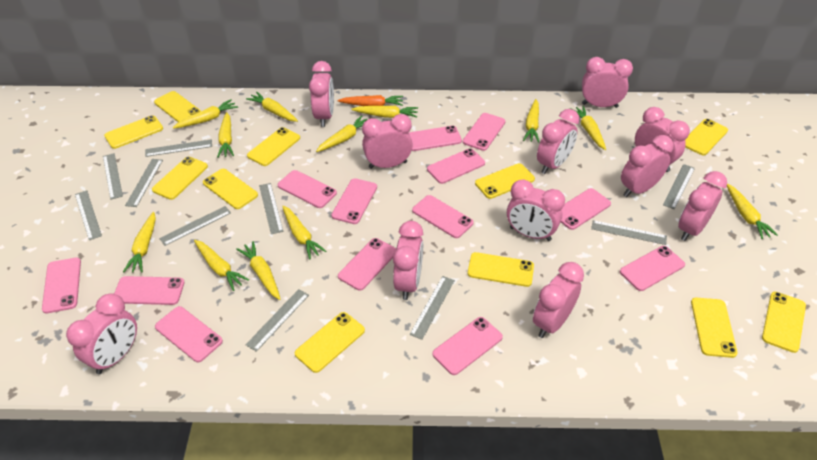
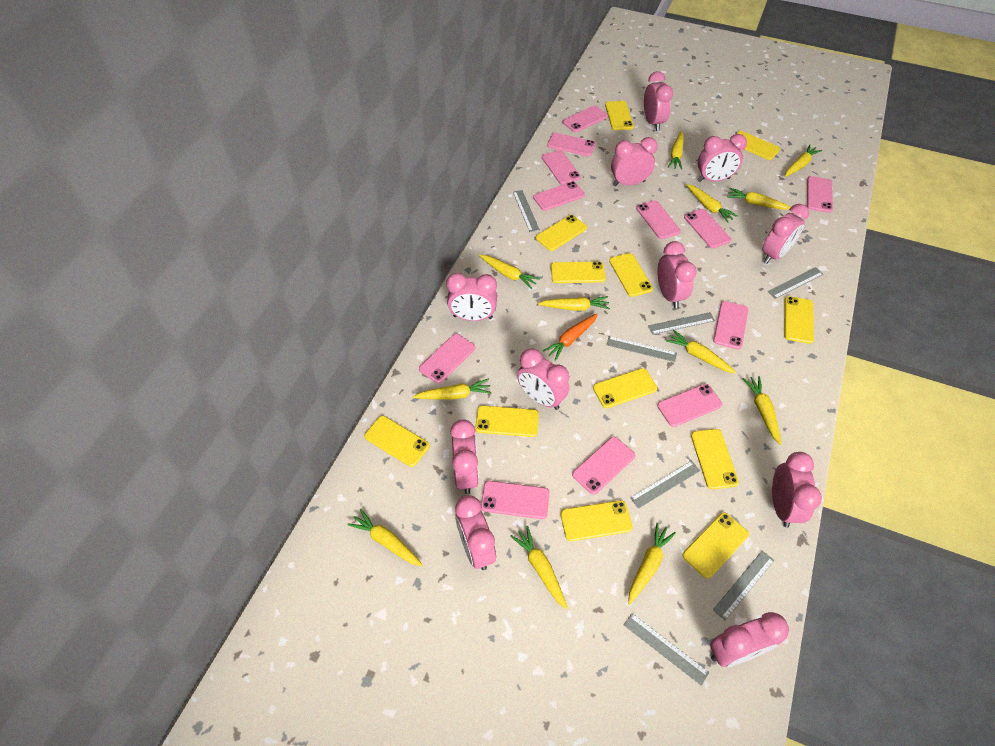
grey ruler: [75,190,102,240] [103,153,123,200] [125,159,163,207] [145,139,212,157] [159,206,231,246] [246,289,309,352] [259,183,283,234] [409,276,455,340] [591,220,667,245] [663,164,695,210] = 10 -> [513,190,540,232] [606,336,677,362] [624,613,709,686] [630,461,700,509] [648,312,715,335] [713,551,774,621] [767,267,824,299] = 7
pink phone: [42,258,81,313] [114,276,185,305] [155,306,223,362] [278,170,337,208] [331,178,377,224] [338,238,396,291] [409,126,462,151] [412,195,474,238] [427,148,485,184] [432,317,503,375] [463,113,505,151] [561,188,611,230] [620,246,685,291] = 13 -> [419,334,475,384] [481,481,550,519] [533,181,585,211] [542,150,581,185] [547,133,596,156] [563,105,608,132] [572,437,635,495] [636,200,681,239] [657,384,723,427] [684,209,731,248] [713,301,749,349] [807,176,833,213] = 12
yellow phone: [104,115,163,149] [152,157,208,200] [154,91,201,122] [203,169,258,209] [247,127,300,166] [295,312,365,373] [468,252,534,287] [475,163,535,199] [685,119,728,155] [691,298,738,358] [762,292,806,353] = 11 -> [364,416,430,467] [475,406,539,437] [536,215,587,251] [551,262,606,283] [561,500,633,541] [593,368,657,408] [605,101,634,130] [609,253,653,297] [682,512,749,579] [691,429,739,489] [736,131,780,160] [784,296,814,344] = 12

